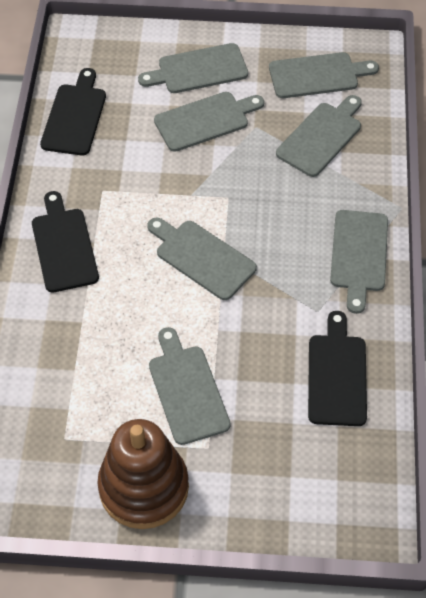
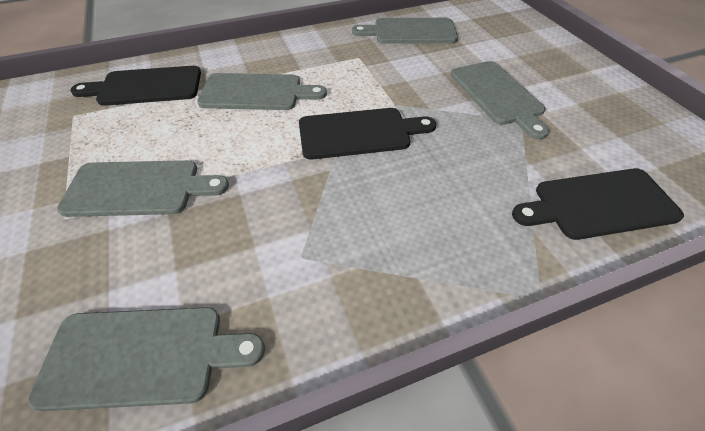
brown stacking toy: [97,419,189,529] = 1 -> none = 0
grey cutting board: [138,43,248,93] [147,218,257,300] [149,327,231,445] [154,92,264,152] [269,52,379,98] [276,95,362,177] [330,210,388,314] = 7 -> [28,307,265,411] [57,160,229,217] [197,73,327,110] [352,18,458,44] [451,61,549,139] = 5

